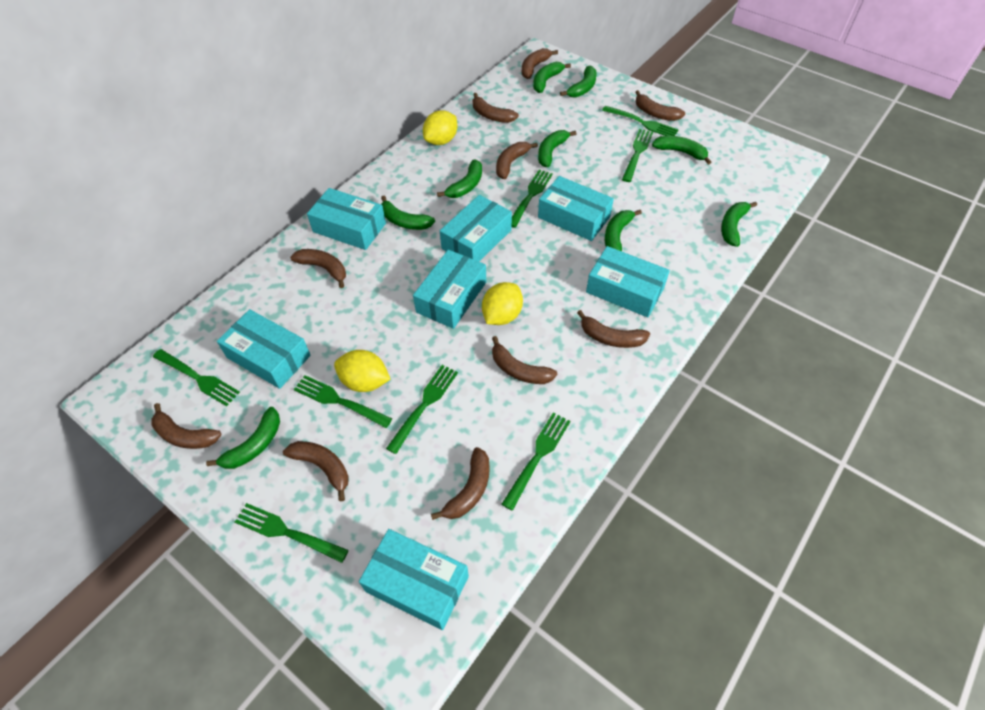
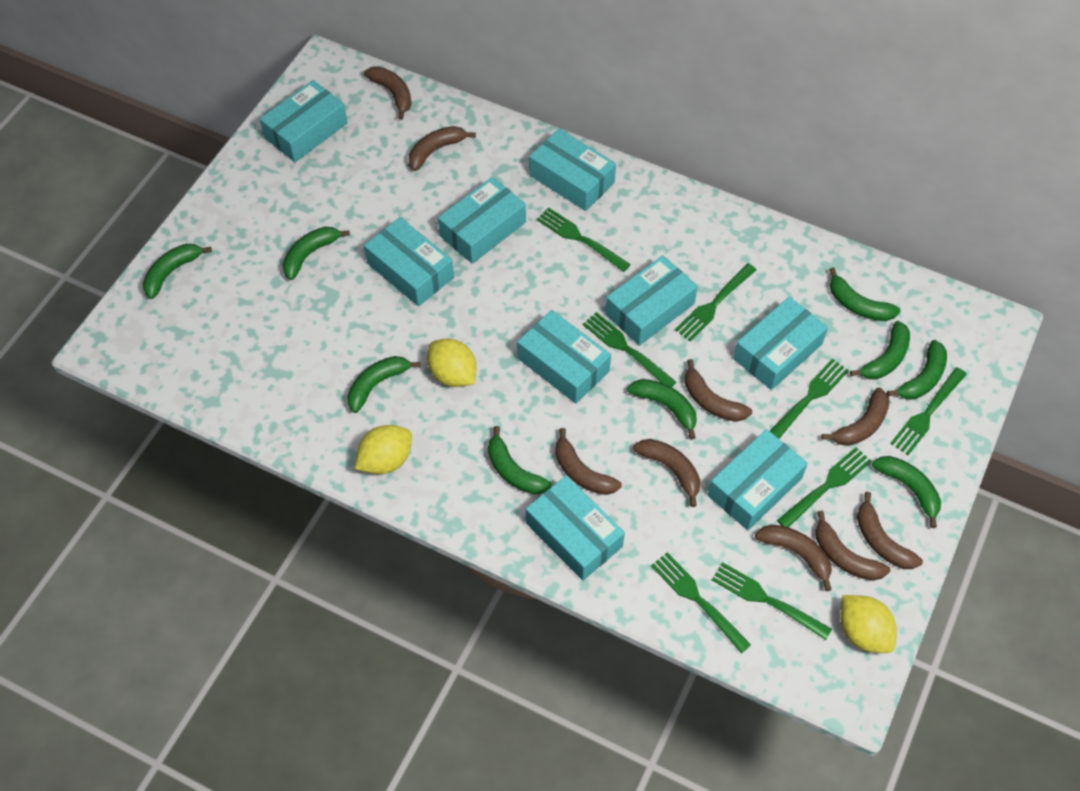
brown banana: [151,403,221,449] [283,441,349,501] [290,249,346,288] [431,447,490,520] [473,93,519,123] [492,336,557,384] [496,142,538,179] [522,48,558,79] [577,310,650,348] [635,90,685,121] = 10 -> [364,66,412,120] [409,126,476,171] [555,428,622,495] [633,439,700,507] [685,359,752,422] [755,525,832,591] [816,511,890,581] [821,388,890,446] [857,492,923,569] = 9
turquoise box: [217,309,311,389] [307,188,386,250] [359,529,469,630] [413,250,486,329] [440,195,512,261] [538,176,614,241] [586,246,670,317] = 7 -> [260,80,348,162] [364,217,454,306] [438,177,526,264] [517,310,611,404] [526,476,625,581] [529,128,616,211] [605,255,698,346] [708,429,808,530] [733,296,828,390] = 9

